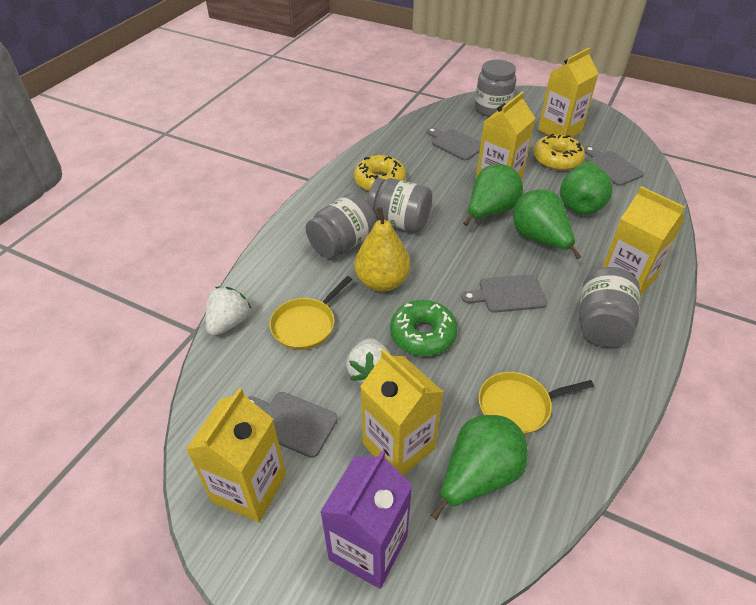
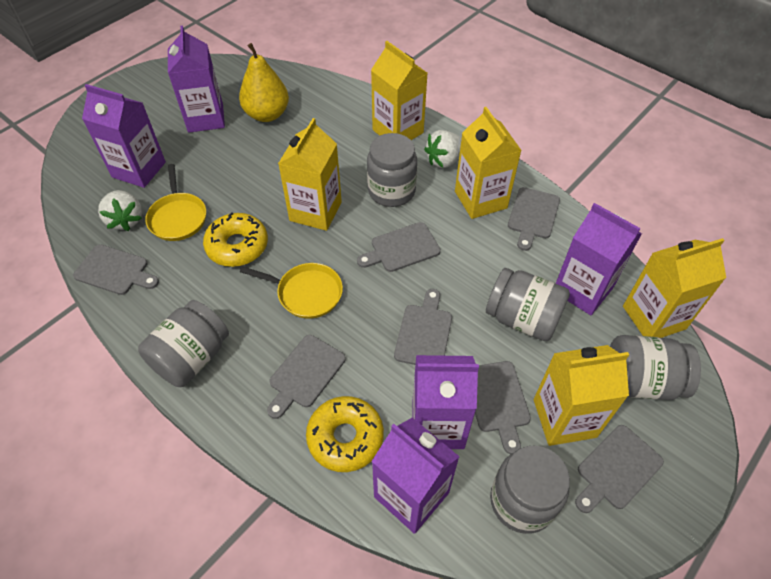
green donut: [390,300,458,356] = 1 -> none = 0
green pear: [430,415,528,520] [463,164,523,226] [513,189,581,259] [560,160,613,214] = 4 -> none = 0
grey cutting board: [247,392,338,458] [426,127,481,160] [462,274,547,313] [584,146,644,186] = 4 -> [73,244,159,295] [267,335,346,419] [357,222,441,272] [394,289,452,365] [475,361,531,454] [508,187,560,251] [575,425,664,513] = 7
grey jar: [306,193,376,258] [367,178,432,233] [475,60,516,117] [579,267,640,347] = 4 -> [138,300,229,387] [367,133,417,207] [486,268,570,341] [490,446,570,534] [610,335,701,400] = 5
purple carton: [320,451,413,589] = 1 -> [82,84,166,188] [168,25,225,133] [372,418,460,534] [412,355,479,449] [556,203,642,315] = 5

